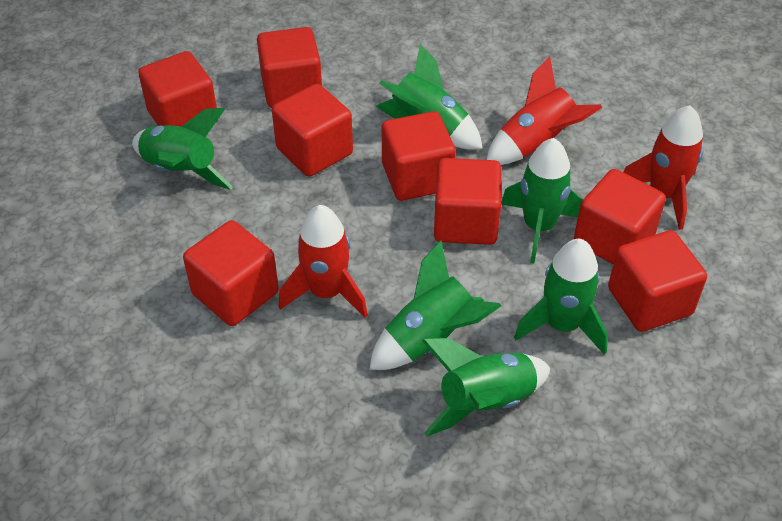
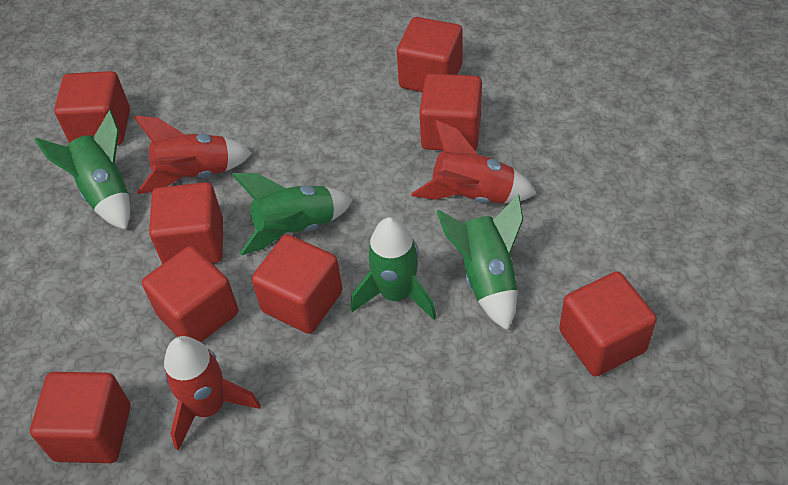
green rocket: [132,108,233,190] [369,240,501,370] [376,44,483,150] [422,338,550,436] [501,138,583,263] [514,239,608,355] = 6 -> [35,110,130,230] [232,173,353,255] [351,217,436,320] [436,194,523,331] = 4

